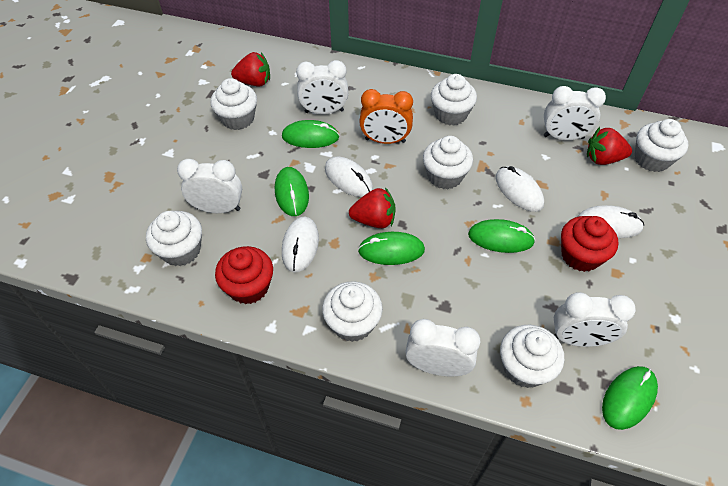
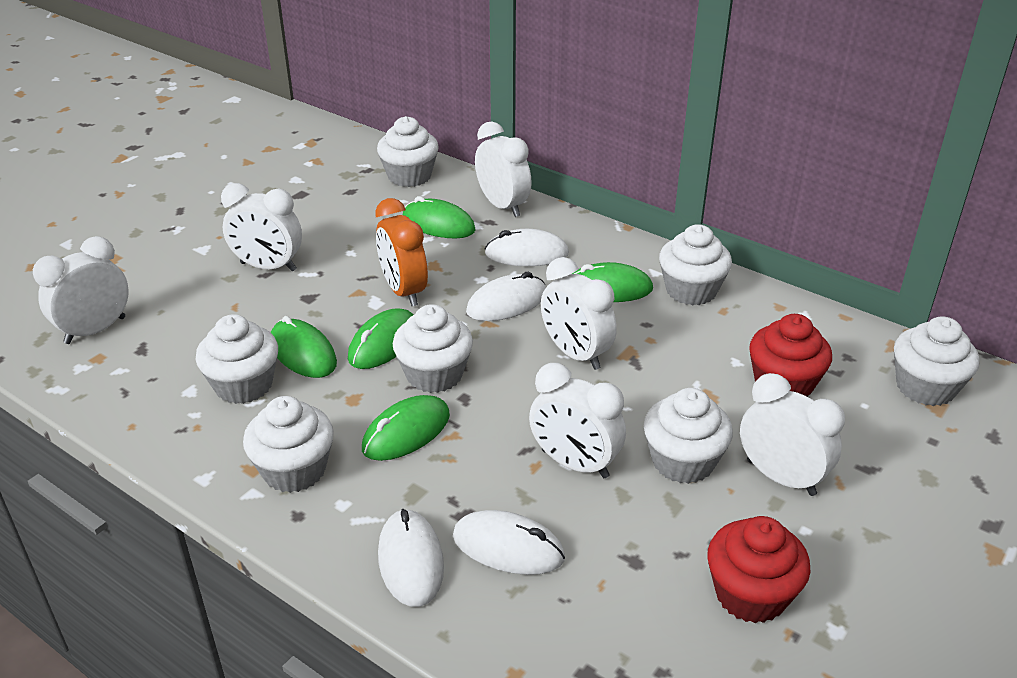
red strawberry: [231,52,270,87] [349,187,396,228] [587,127,632,165] = 3 -> none = 0
white clock: [177,159,242,213] [296,60,348,114] [405,319,480,376] [544,86,606,140] [554,292,636,347] = 5 -> [33,236,129,344] [221,183,302,271] [475,122,532,217] [529,363,626,478] [541,257,617,370] [740,373,845,496] = 6

